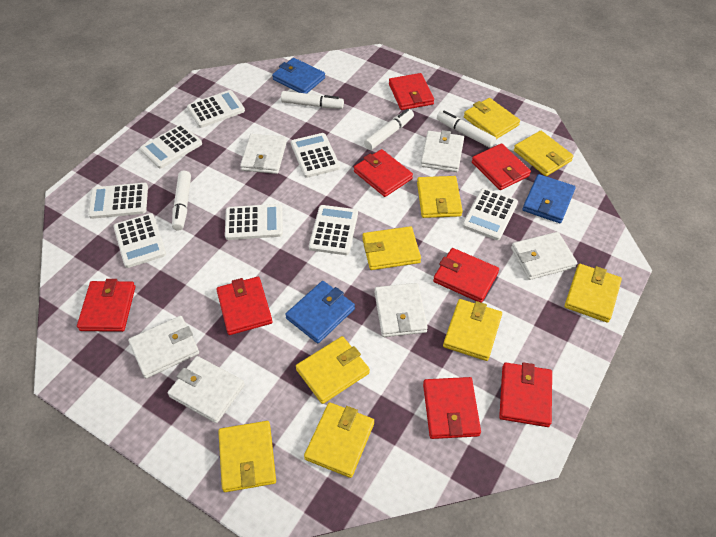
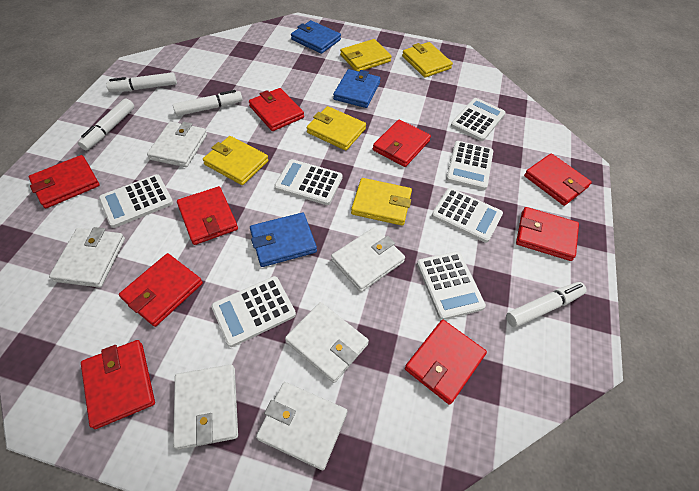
red wallet: [77,279,135,332] [216,277,273,335] [354,149,413,197] [389,73,434,110] [423,377,481,439] [433,248,499,303] [472,143,531,190] [499,362,552,427] = 8 -> [29,155,100,208] [81,340,155,429] [119,253,203,327] [177,186,238,245] [249,88,304,131] [373,119,431,167] [405,320,487,405] [516,207,579,261] [524,153,592,206] = 9
white calculator: [88,183,148,219] [113,213,166,268] [140,124,202,169] [187,90,245,128] [225,204,283,240] [291,133,340,178] [309,205,358,255] [462,188,518,240] = 8 -> [99,174,173,228] [211,276,296,347] [274,159,343,205] [417,251,486,320] [431,188,503,243] [446,141,493,190] [451,98,506,141] = 7
yellow wallet: [218,421,276,492] [296,336,370,404] [304,402,374,478] [362,226,421,270] [417,176,463,218] [443,299,502,361] [464,98,520,139] [514,131,574,176] [564,264,622,323] = 9 -> [203,136,269,185] [307,106,366,150] [340,39,392,72] [351,178,412,226] [402,42,453,78] = 5

